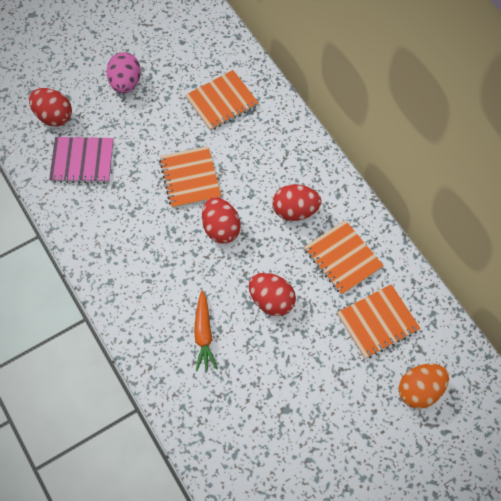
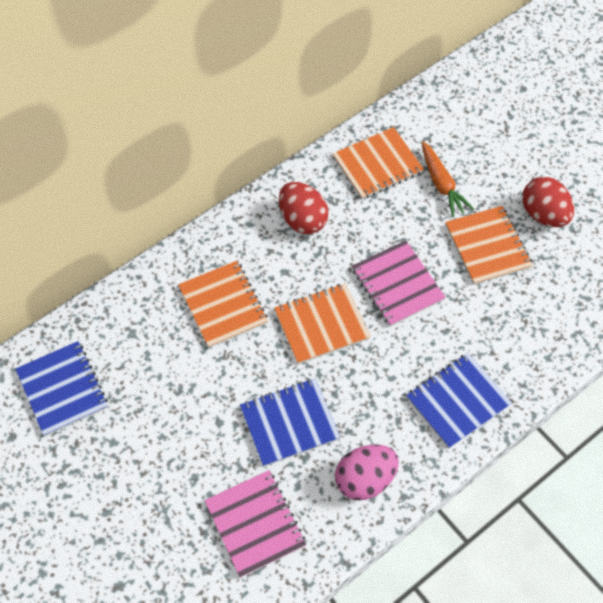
blue notebook: none = 0 -> [16,341,108,436] [240,378,341,467] [406,353,512,449] = 3
orange egg: [399,364,449,409] = 1 -> none = 0
pink notebook: [49,137,114,184] = 1 -> [205,470,306,578] [352,240,446,327] = 2
red egg: [29,88,72,127] [202,197,241,244] [249,273,296,316] [272,184,322,221] = 4 -> [279,182,329,234] [522,177,574,227] = 2

